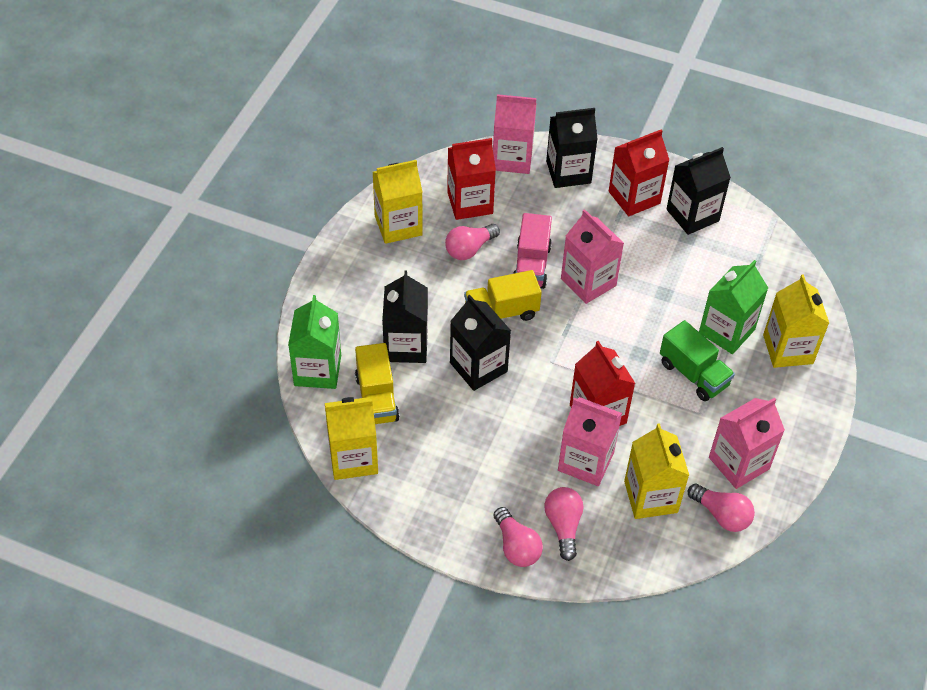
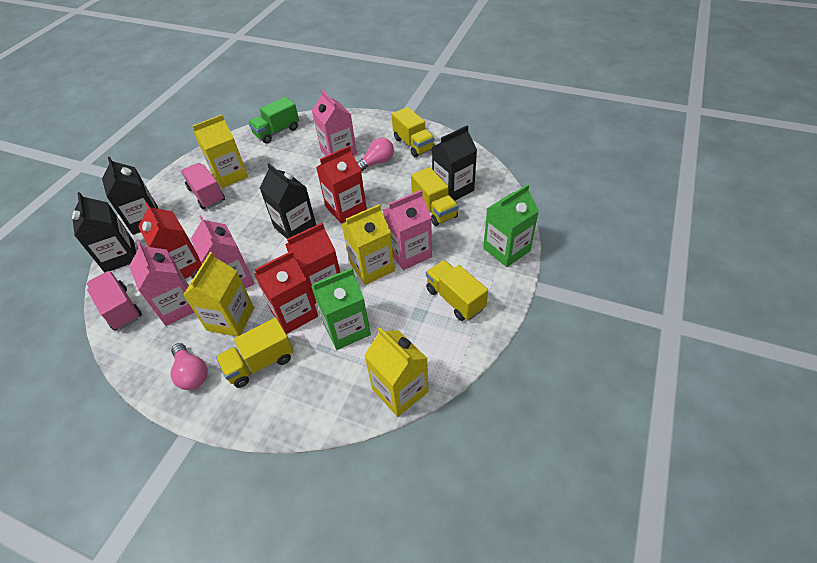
pink light bulb: [445,224,500,260] [493,507,543,567] [544,487,583,561] [688,484,755,532] = 4 -> [171,343,208,390] [357,138,394,172] = 2
pink truck: [514,213,552,289] = 1 -> [87,271,142,330] [181,163,225,210] = 2
red carton: [447,138,496,220] [570,341,636,426] [609,129,669,216] = 3 -> [138,203,202,279] [254,251,318,334] [285,223,341,304] [316,146,367,223] = 4
yellow truck: [355,343,400,424] [464,270,542,321] = 2 -> [216,318,294,388] [392,107,434,157] [411,167,458,226] [426,260,488,321] = 4

